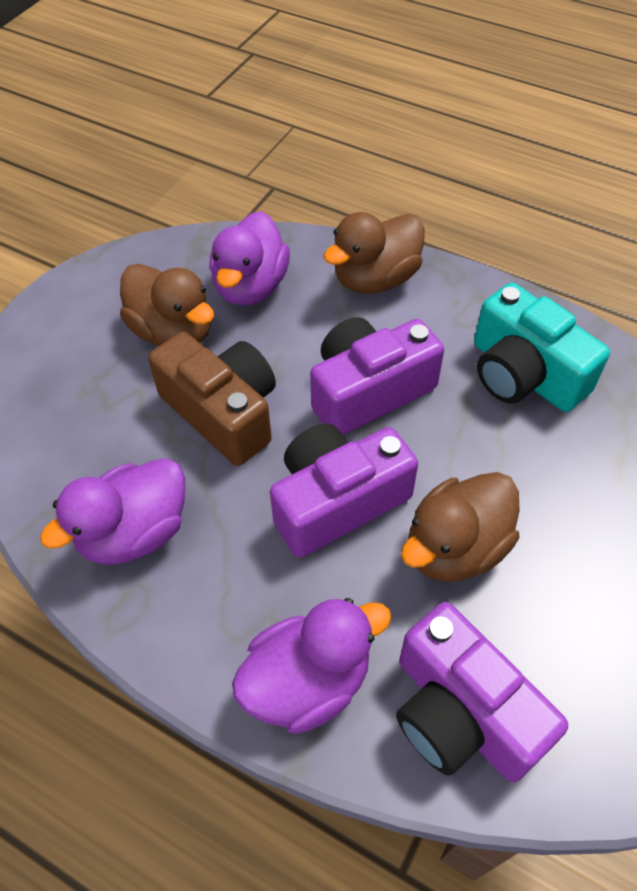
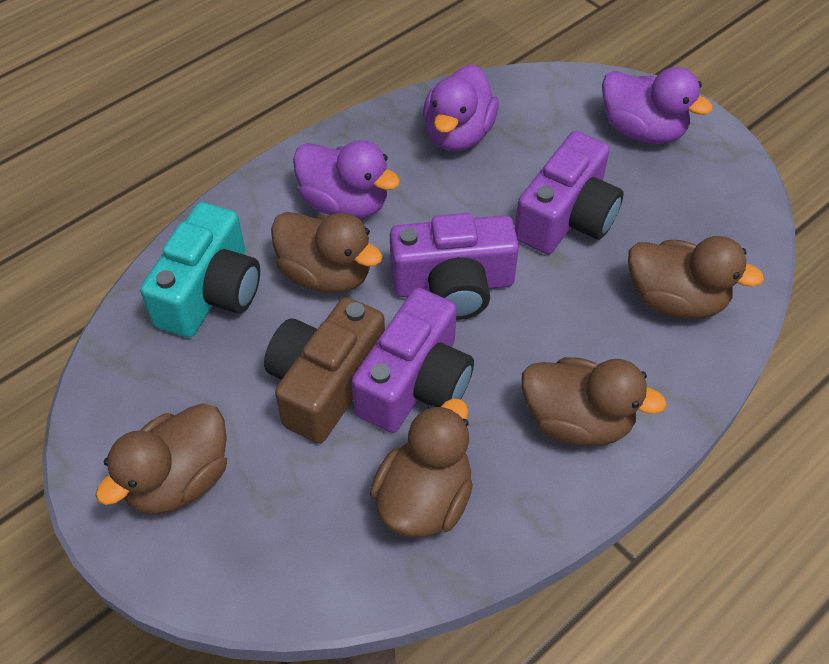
brown duck: [120,264,214,346] [323,212,425,294] [401,472,520,582] = 3 -> [95,403,227,515] [271,212,383,294] [370,398,473,538] [521,357,667,446] [628,236,764,319] = 5

